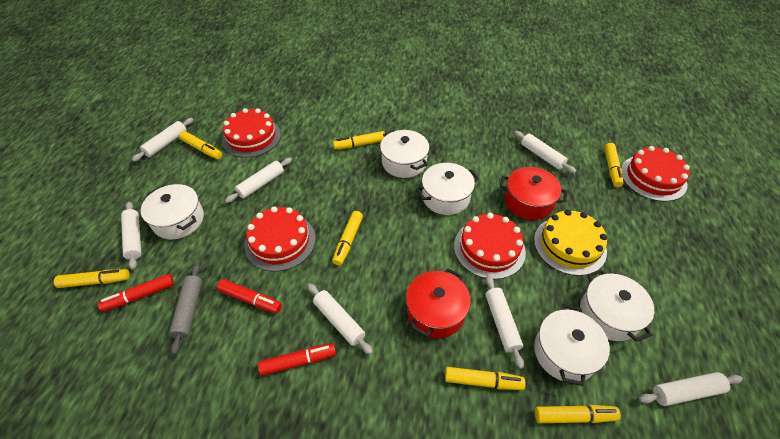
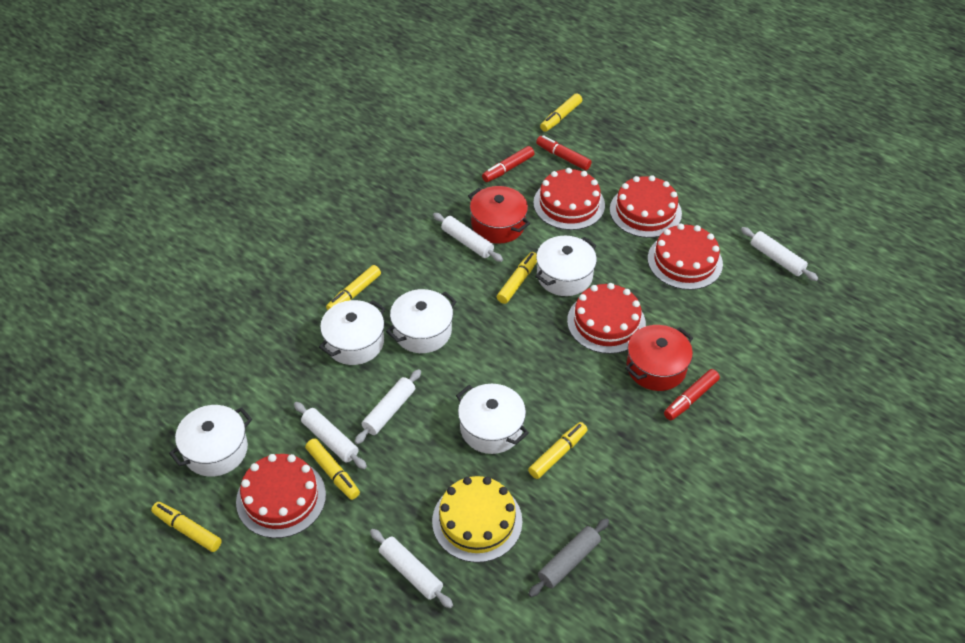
red cake: [222,108,281,158] [244,206,316,271] [454,213,526,279] [621,146,690,202] = 4 -> [236,454,326,538] [533,168,605,230] [567,283,646,354] [610,175,682,238] [648,224,723,290] = 5
white rolling pin: [121,202,142,270] [132,118,194,162] [225,158,292,203] [307,283,373,355] [486,275,524,369] [514,131,576,174] [639,372,743,406] = 7 -> [294,402,367,469] [355,369,421,444] [370,529,453,609] [433,213,503,262] [741,227,818,281] = 5
yellow marker: [54,269,130,288] [179,131,222,159] [332,211,363,266] [333,131,385,150] [445,367,525,390] [535,405,621,423] [604,143,624,187] = 7 -> [151,502,222,552] [305,438,360,500] [326,265,381,310] [497,252,537,304] [528,422,587,479] [540,93,582,132] = 6

